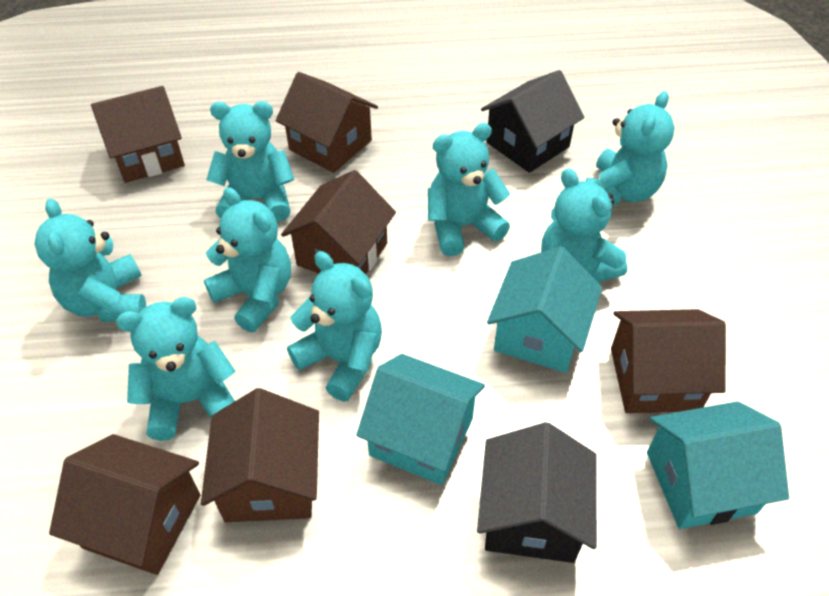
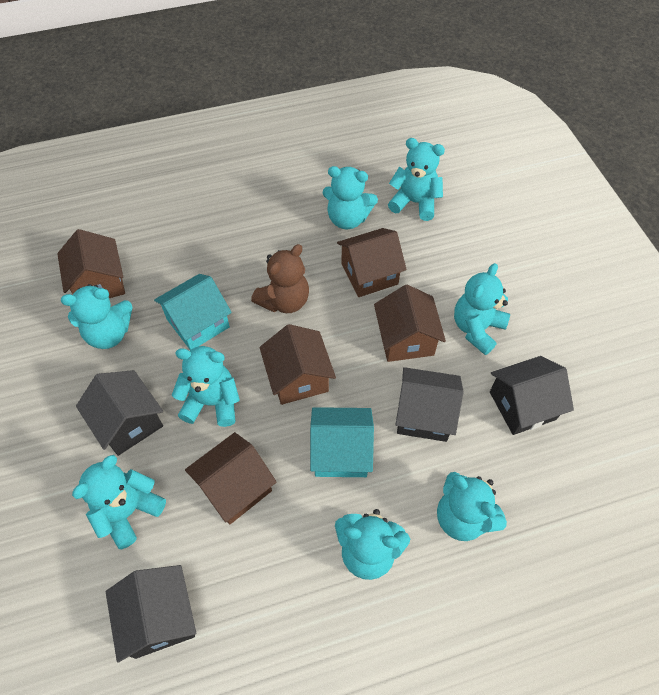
black house: [477,422,597,563] [481,70,585,173] = 2 -> [76,370,163,456] [106,565,196,663] [396,367,464,442] [490,356,574,435] = 4
brown house: [49,434,200,575] [91,86,185,183] [201,388,319,522] [276,72,378,173] [281,170,396,274] [611,309,726,413] = 6 -> [57,229,125,298] [185,432,276,525] [259,324,336,405] [337,228,407,297] [374,285,446,362] = 5
brown teddy bear: none = 0 -> [251,244,309,313] = 1
turquoise house: [356,354,485,485] [487,246,602,373] [647,401,789,529] = 3 -> [154,274,232,350] [310,407,374,477] = 2

